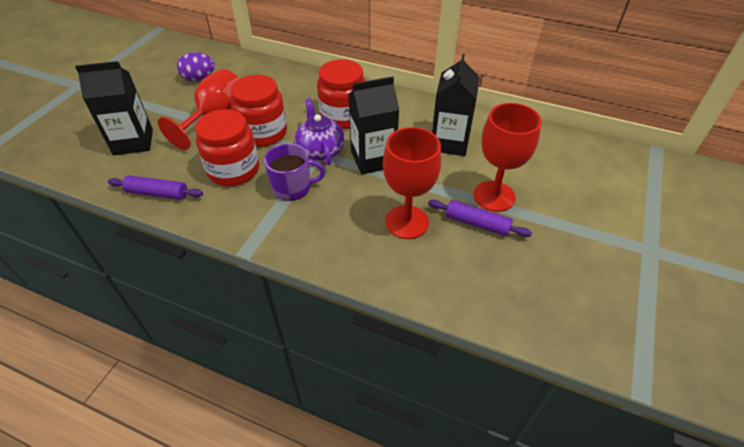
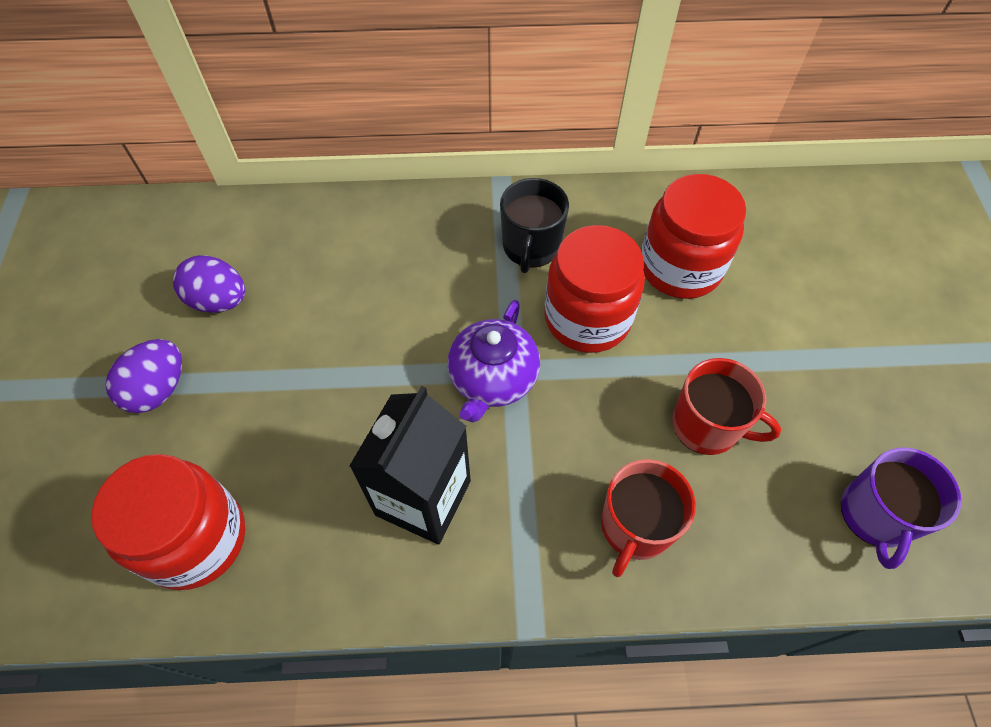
black carton: [75,61,153,156] [348,76,399,175] [432,54,480,156] = 3 -> [349,386,471,544] = 1
black mug: none = 0 -> [500,178,569,273] = 1
purple egg: [177,52,215,81] = 1 -> [106,339,182,413] [173,255,245,313] = 2
purple rolling pin: [108,175,203,200] [428,200,532,237] = 2 -> none = 0
red goblet: [158,69,239,150] [383,127,441,239] [473,103,542,212] = 3 -> none = 0
red mug: none = 0 -> [601,459,696,577] [672,358,781,455] = 2

